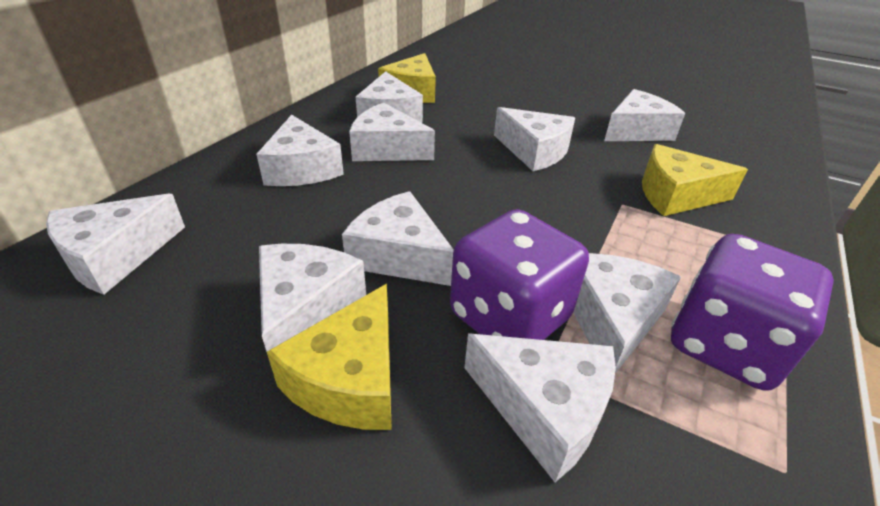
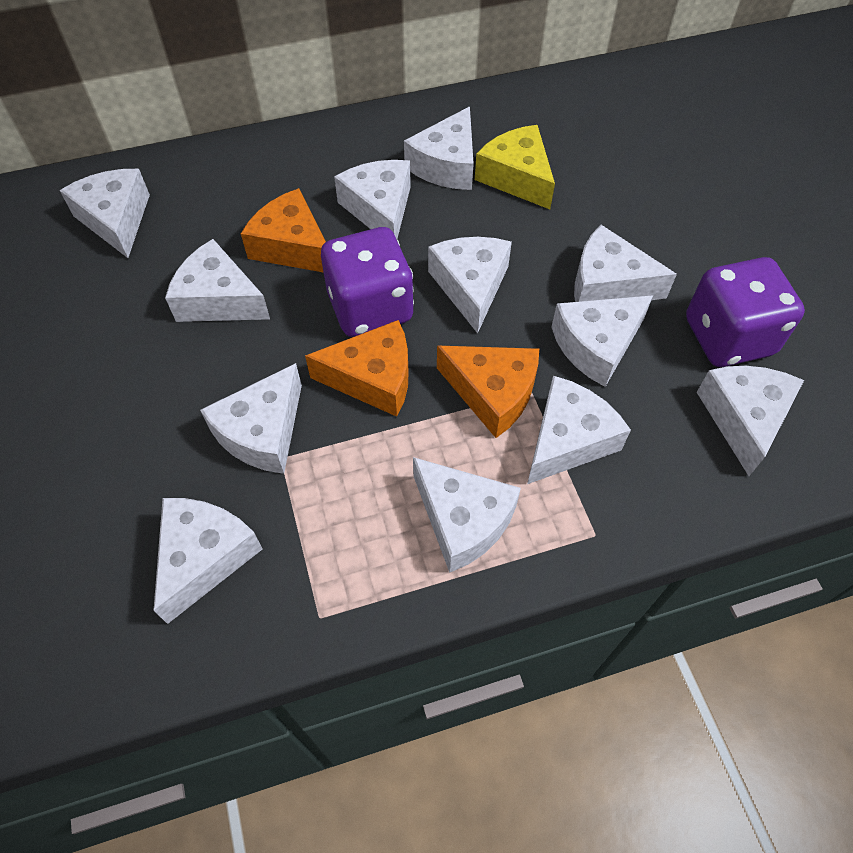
orange cheese: none = 0 -> [241,188,326,273] [305,320,409,417] [437,345,539,438] = 3
white cheese: [46,194,185,295] [256,115,344,186] [259,244,366,362] [342,191,454,286] [349,103,435,161] [356,71,423,123] [464,333,616,482] [494,107,575,171] [573,253,681,374] [604,89,685,141] = 10 -> [60,169,150,258] [153,498,262,624] [165,239,270,322] [200,363,302,474] [334,160,411,239] [404,107,474,190] [413,457,521,573] [428,237,512,334] [527,376,631,484] [551,295,653,387] [574,225,677,302] [697,366,804,476] = 12
yellow cheese: [267,284,392,430] [378,53,436,103] [642,144,748,216] = 3 -> [475,125,555,209] = 1

